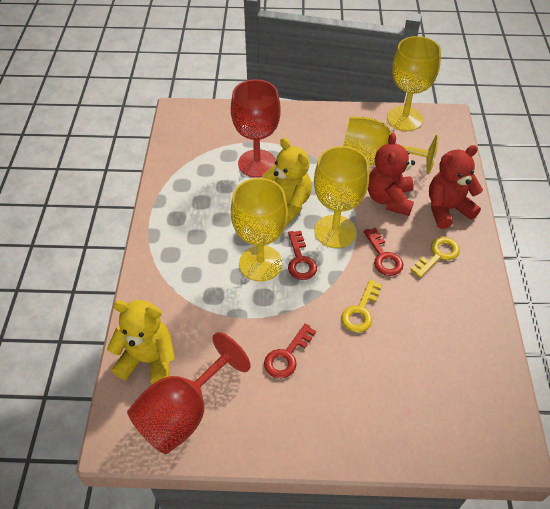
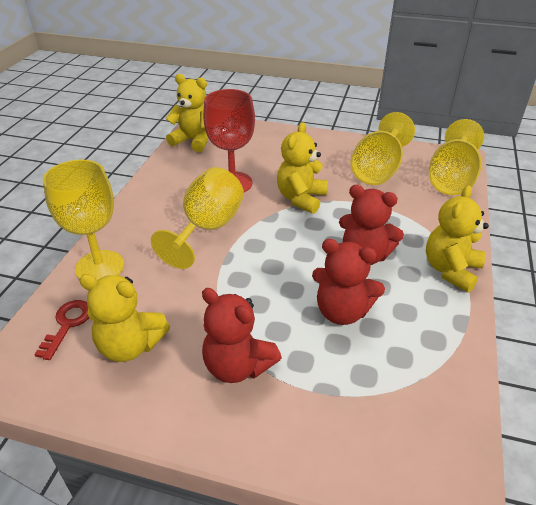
red goblet: [127,332,251,454] [231,79,281,178] = 2 -> [203,89,255,192] = 1
red key: [264,324,316,378] [288,231,317,280] [364,228,403,276] = 3 -> [34,300,89,360] = 1
red teddy bear: [368,133,415,216] [429,145,483,229] = 2 -> [202,288,282,383] [312,239,385,325] [339,185,404,265] = 3
yellow key: [341,279,382,332] [410,237,460,278] = 2 -> none = 0
yellow teddy bear: [107,300,175,384] [262,138,312,225] = 2 -> [79,274,170,362] [166,74,208,152] [277,122,328,214] [426,185,489,292] = 4

